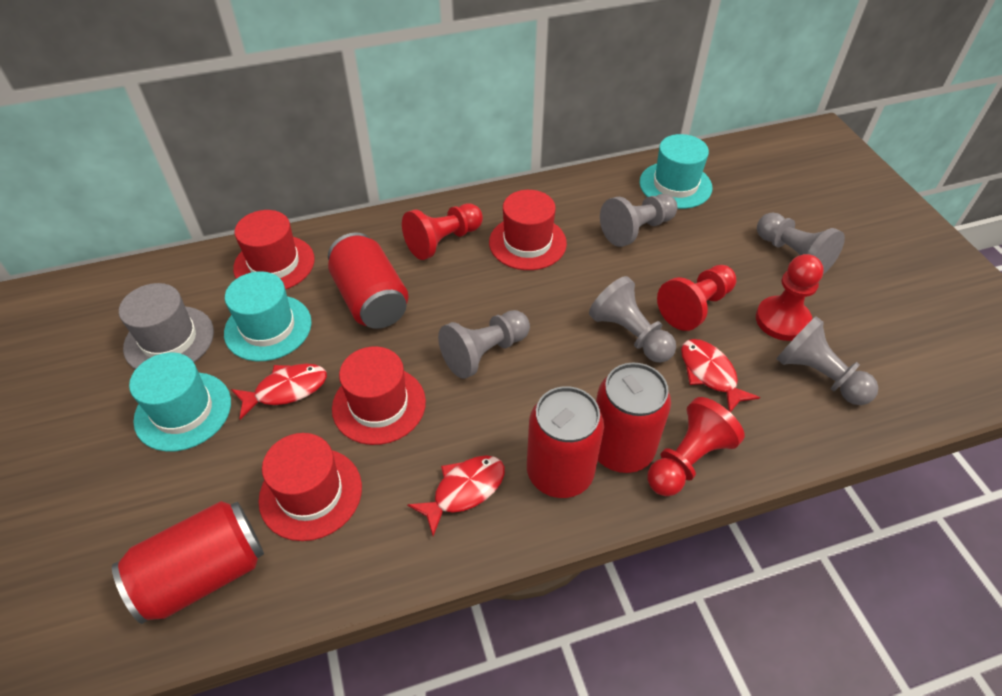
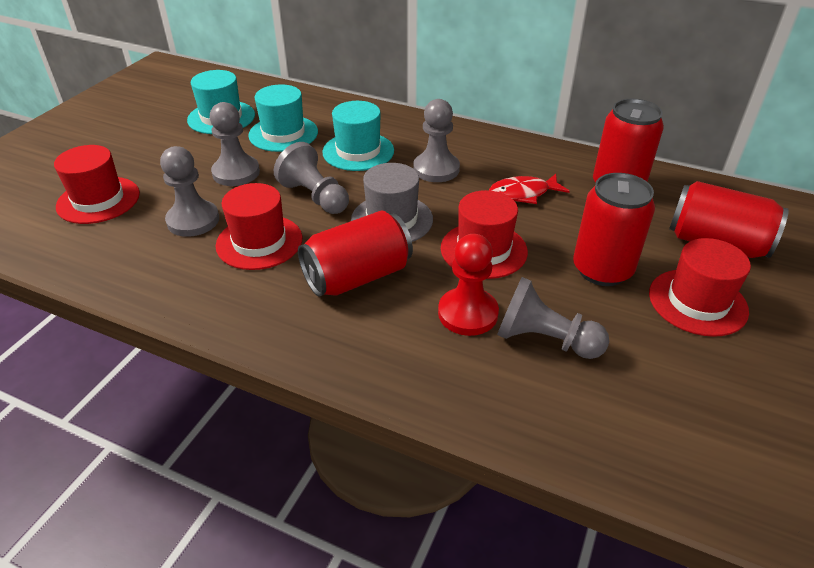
red fish: [231,364,327,420] [407,456,505,536] [681,339,760,413] = 3 -> [489,174,570,204] = 1
red pawn: [402,204,483,260] [647,397,745,496] [657,265,736,331] [756,254,824,341] = 4 -> [438,234,499,336] = 1

